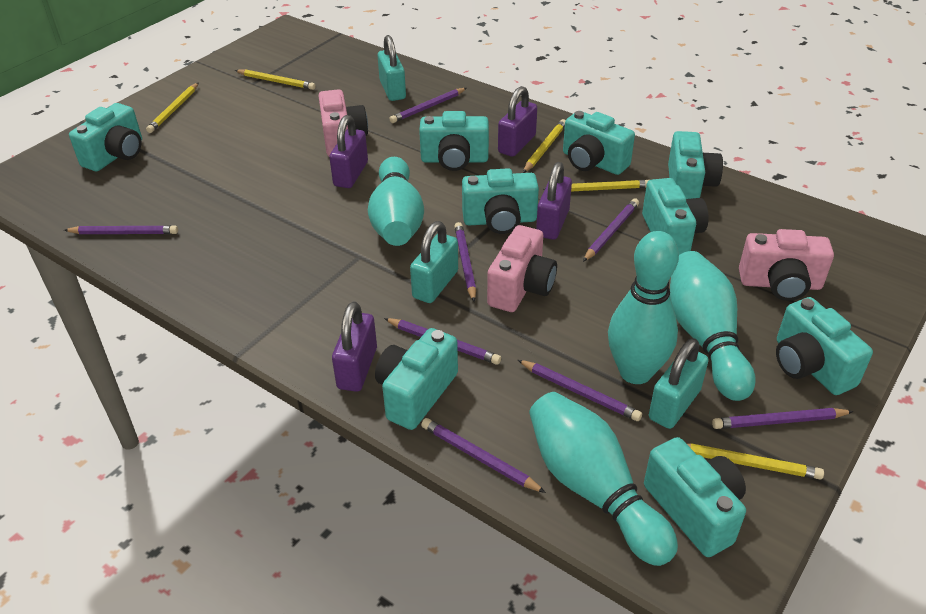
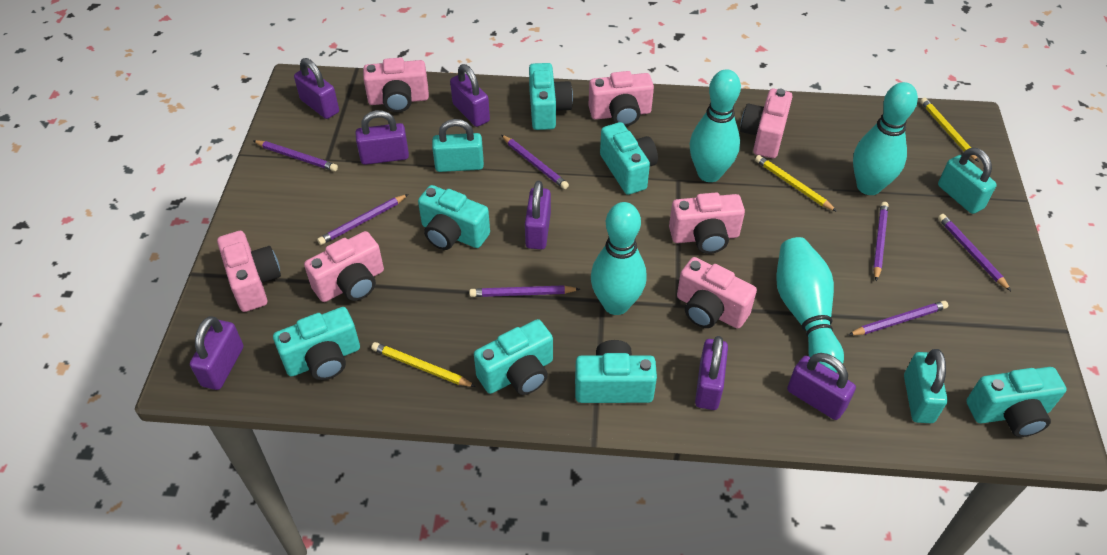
pink camera: [319,89,368,157] [487,225,557,312] [739,229,834,301] = 3 -> [217,231,281,312] [304,231,384,302] [363,58,429,112] [588,71,654,126] [669,193,745,254] [677,257,757,329] [740,89,793,158] = 7
purple padlock: [329,115,368,188] [332,302,377,392] [498,86,537,157] [536,162,572,240] = 4 -> [190,316,243,390] [294,58,339,119] [355,110,409,165] [450,64,490,127] [525,181,551,249] [695,336,728,410] [787,353,856,420] = 7
purple pencil: [64,225,178,234] [384,318,501,365] [389,88,467,123] [421,418,546,493] [454,222,476,302] [518,360,642,421] [583,198,639,262] [712,408,854,429] = 8 -> [253,140,338,171] [317,194,409,245] [469,285,580,297] [501,135,569,189] [849,301,948,336] [873,202,888,281] [938,214,1011,291] = 7
turquoise camera: [69,103,142,171] [375,328,458,430] [419,111,489,171] [462,168,539,234] [563,111,635,175] [642,178,709,255] [644,437,746,557] [668,131,723,199] [776,297,873,395] = 9 -> [273,307,360,380] [418,185,490,250] [474,319,553,395] [529,63,573,130] [575,340,657,403] [600,122,658,195] [966,367,1067,437] = 7
yellow pencil: [146,83,198,133] [235,69,316,90] [523,119,566,173] [544,180,649,192] [687,443,824,480] = 5 -> [371,342,476,387] [755,155,837,212] [920,97,979,162] = 3

